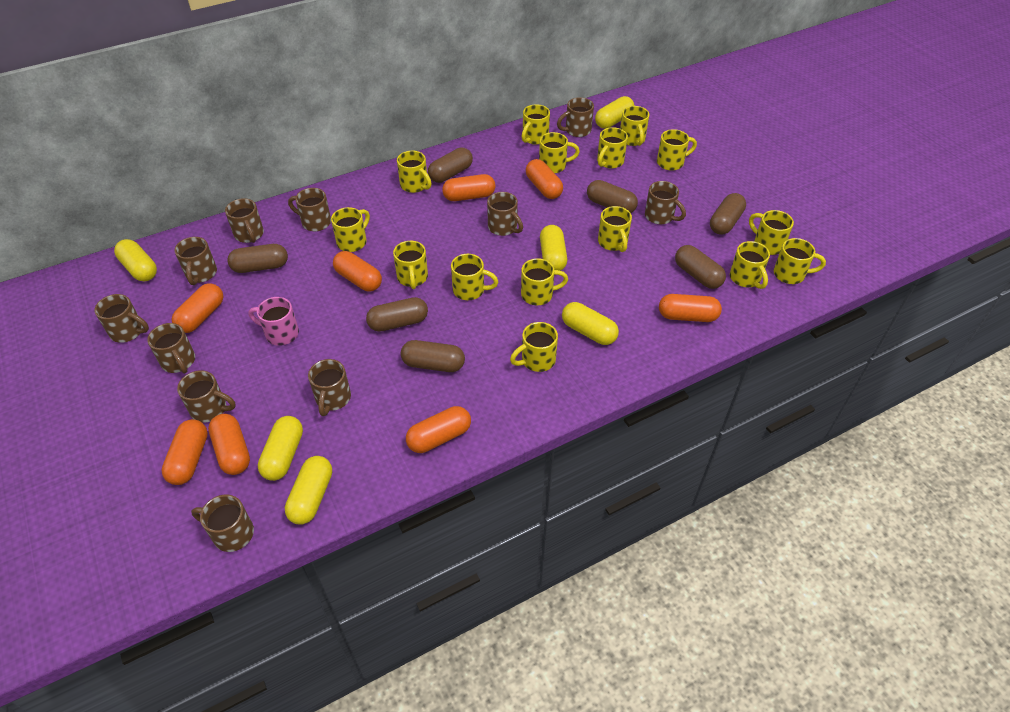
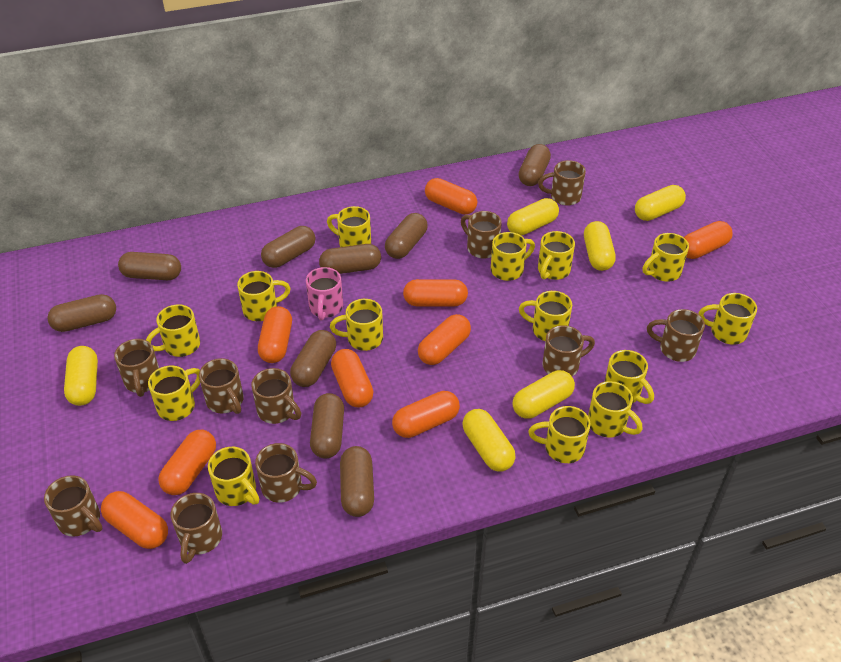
brown capsule: [227,244,288,273] [366,297,428,332] [401,340,465,372] [428,148,473,183] [587,180,638,213] [675,245,726,289] [710,193,746,235] = 7 -> [47,294,116,332] [118,252,181,280] [261,226,315,268] [290,330,336,387] [310,393,344,459] [319,244,381,274] [340,446,374,517] [385,213,428,259] [519,144,551,186] = 9
brown mug: [94,294,149,343] [147,323,195,373] [174,237,217,285] [177,370,236,423] [191,494,254,552] [225,198,264,243] [288,188,331,231] [308,359,351,416] [487,192,523,236] [557,97,594,137] [645,181,686,224] = 11 -> [44,475,102,537] [114,339,159,397] [171,493,222,564] [199,358,244,414] [251,368,301,424] [255,443,317,503] [461,211,502,258] [538,160,586,206] [542,325,595,376] [647,309,705,362] = 10
orange capsule: [161,419,208,485] [172,283,224,333] [208,414,250,475] [333,251,382,291] [406,406,471,453] [442,174,496,201] [526,159,563,199] [659,294,722,322] = 8 -> [101,491,168,549] [158,430,216,495] [258,306,292,363] [331,349,373,407] [392,391,460,438] [403,279,468,307] [418,314,471,365] [425,178,477,215] [684,221,733,259] = 9
yellow mug: [331,207,370,252] [393,241,428,289] [397,151,432,193] [451,254,498,300] [510,322,558,372] [521,258,568,305] [522,104,550,144] [539,132,580,173] [597,127,628,169] [598,206,632,252] [620,106,649,146] [657,129,697,171] [730,241,770,289] [749,210,794,255] [774,238,826,284] = 15 -> [146,304,200,357] [148,365,200,421] [208,447,259,506] [237,271,291,321] [327,206,371,247] [330,299,383,351] [491,232,535,281] [519,291,572,341] [528,406,591,463] [538,231,575,280] [588,381,643,438] [605,350,654,404] [643,233,689,282] [698,293,757,345] = 14

